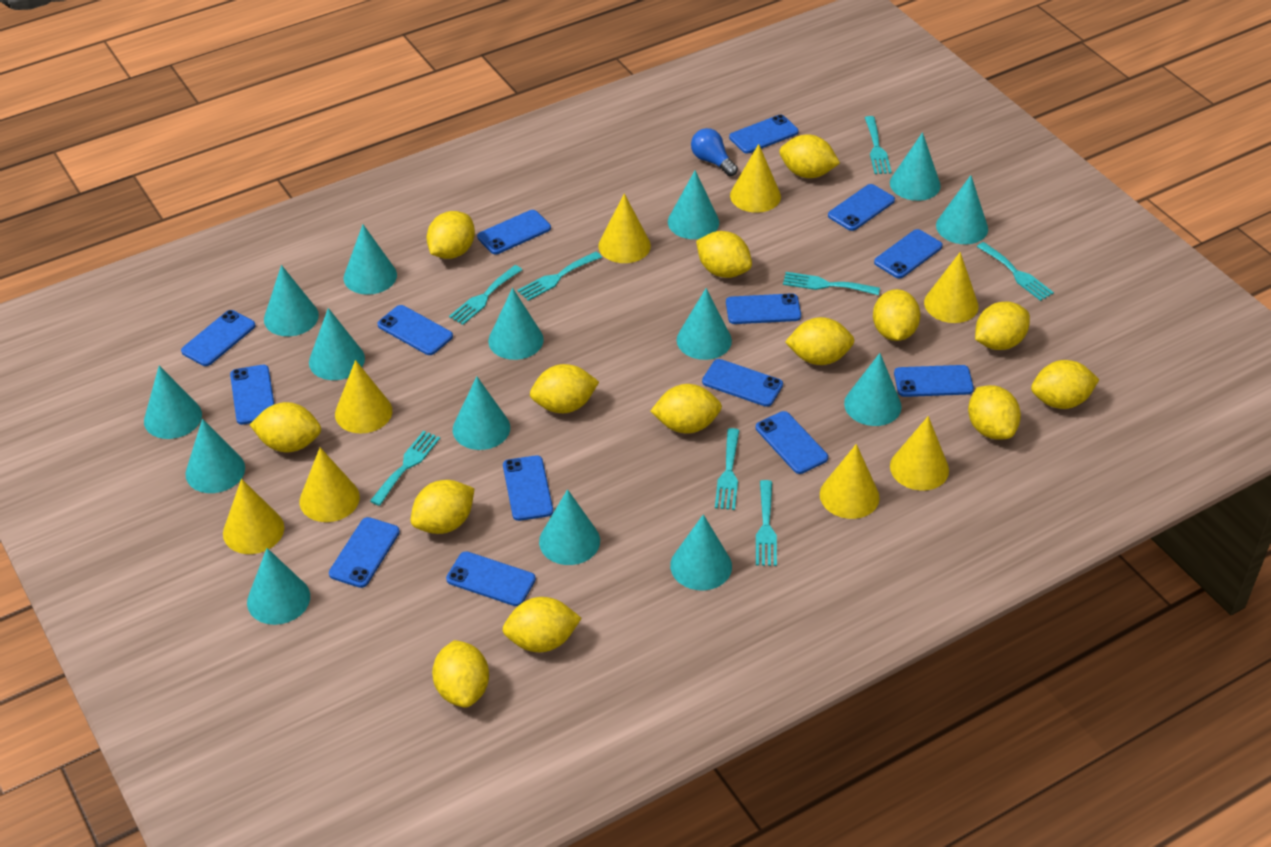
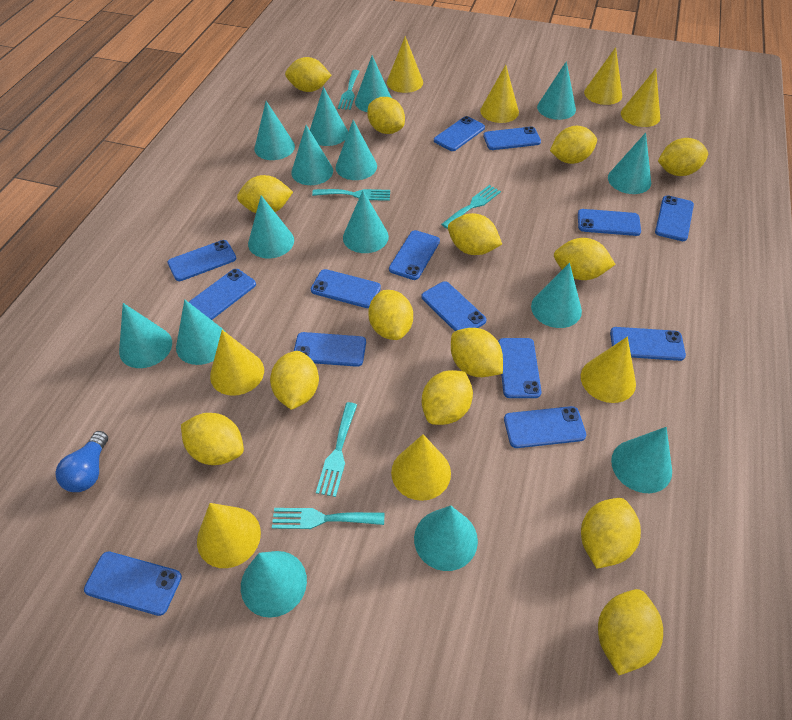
turquoise fork: [370,431,440,506] [449,265,522,325] [517,252,602,301] [715,428,739,510] [756,480,777,566] [783,272,880,295] [865,116,892,174] [977,242,1054,301] = 8 -> [272,508,384,529] [312,189,390,201] [316,402,357,497] [338,70,359,110] [441,185,501,229] = 5

